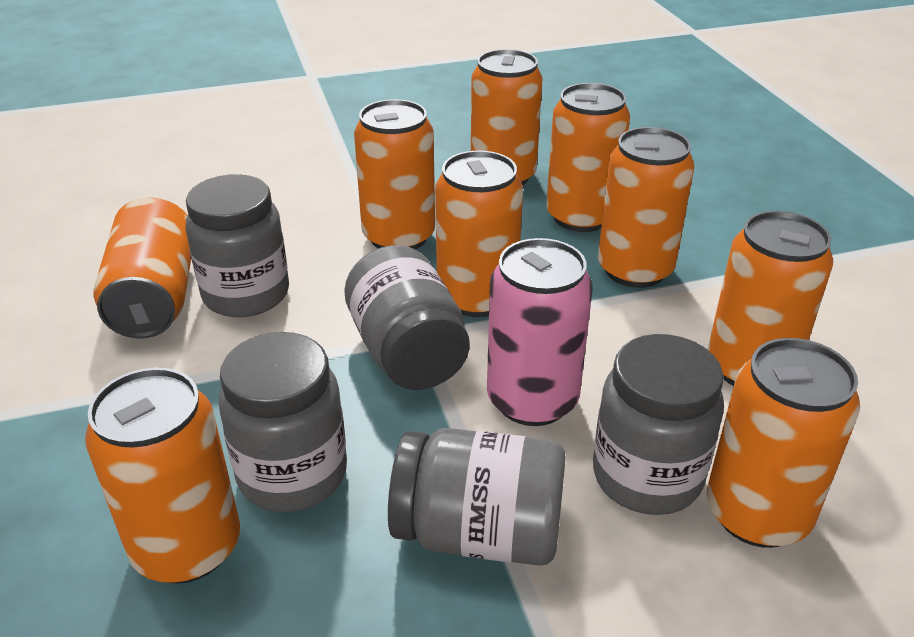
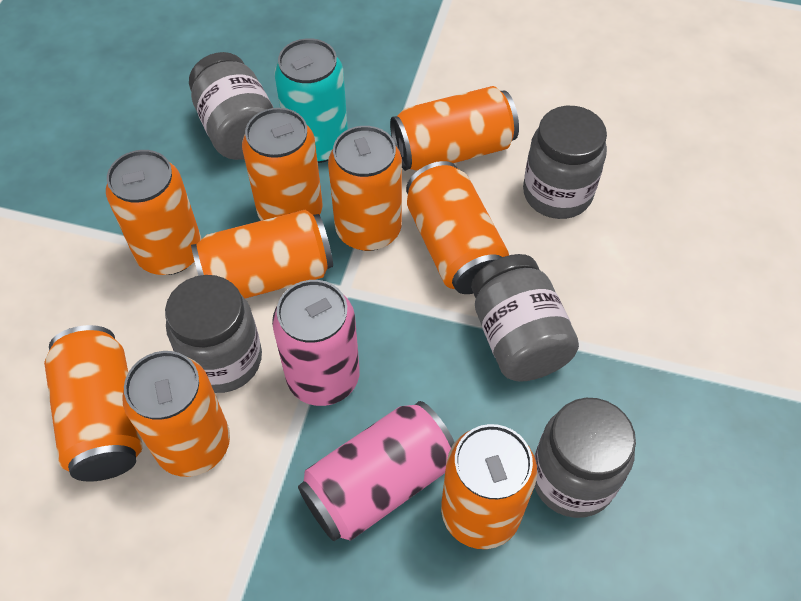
pink can: [487,238,593,426] = 1 -> [272,280,360,406] [298,401,455,541] = 2
turquoise can: none = 0 -> [274,38,348,163] = 1

